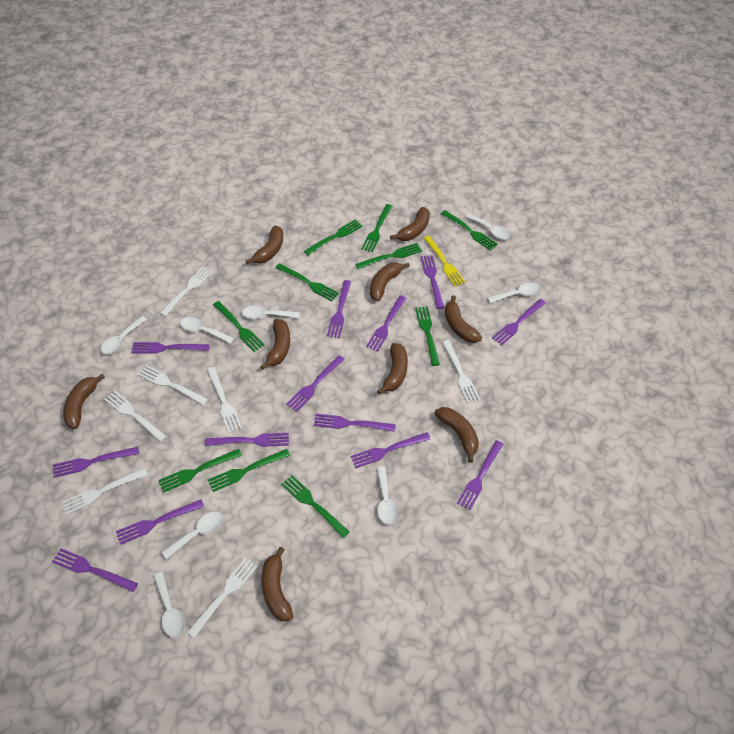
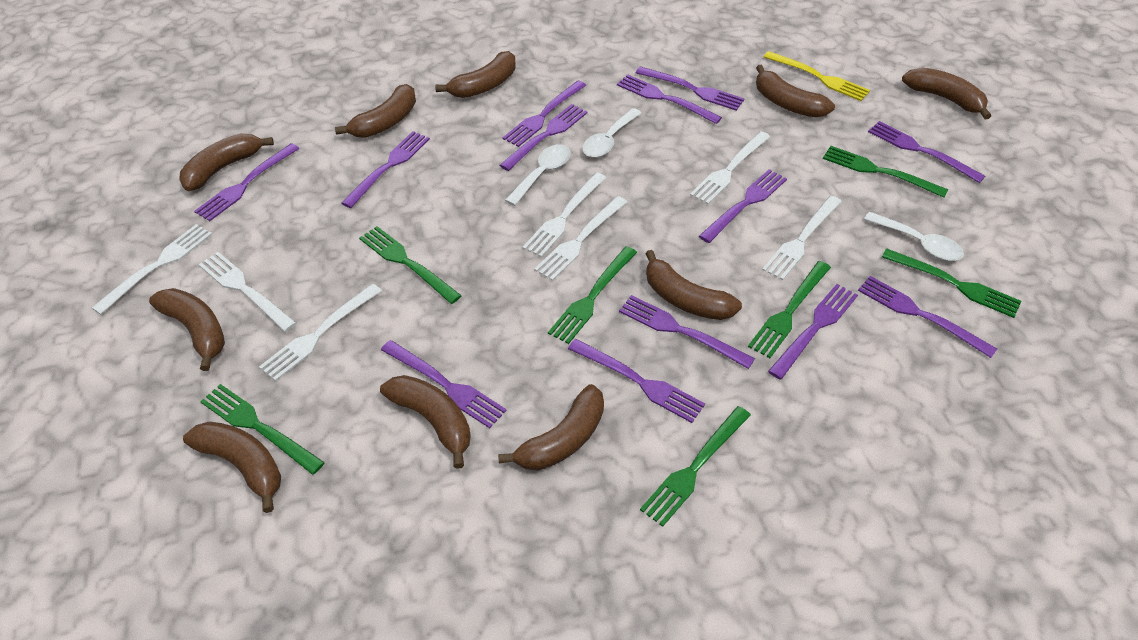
brown banana: [63,374,105,429] [245,226,283,264] [260,319,290,370] [261,547,293,621] [370,262,410,301] [377,343,408,395] [390,207,430,241] [434,407,479,463] [445,295,482,343] = 9 -> [149,288,225,371] [179,133,274,191] [183,422,281,513] [335,84,416,138] [380,375,471,469] [435,51,516,98] [498,384,604,470] [645,250,742,320] [756,65,835,117] [902,67,991,120] = 10
green fork: [158,449,242,493] [208,449,290,492] [213,301,265,352] [275,263,339,301] [281,475,350,538] [304,219,363,255] [355,243,422,269] [361,204,392,252] [415,306,440,366] [441,210,498,250] = 10 -> [200,384,325,475] [359,226,462,304] [548,246,637,344] [640,406,751,527] [748,261,831,358] [823,146,948,198] [882,248,1022,318] = 7
white spoon: [101,316,148,354] [153,572,185,638] [161,512,223,559] [180,317,234,344] [242,305,300,319] [377,466,398,525] [465,213,511,240] [487,282,541,303] = 8 -> [505,144,571,206] [582,108,641,158] [864,212,964,261] = 3

